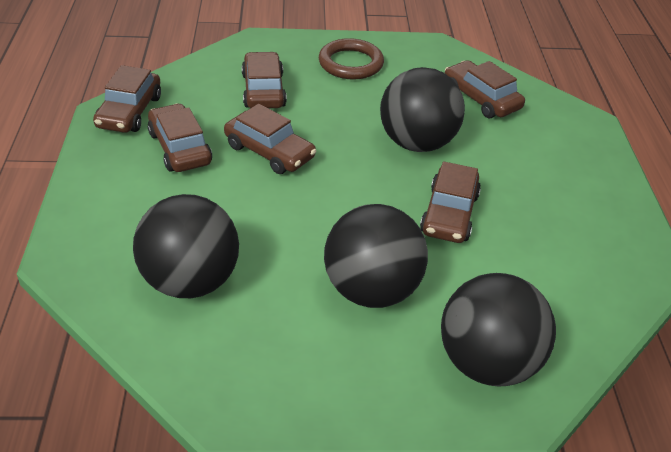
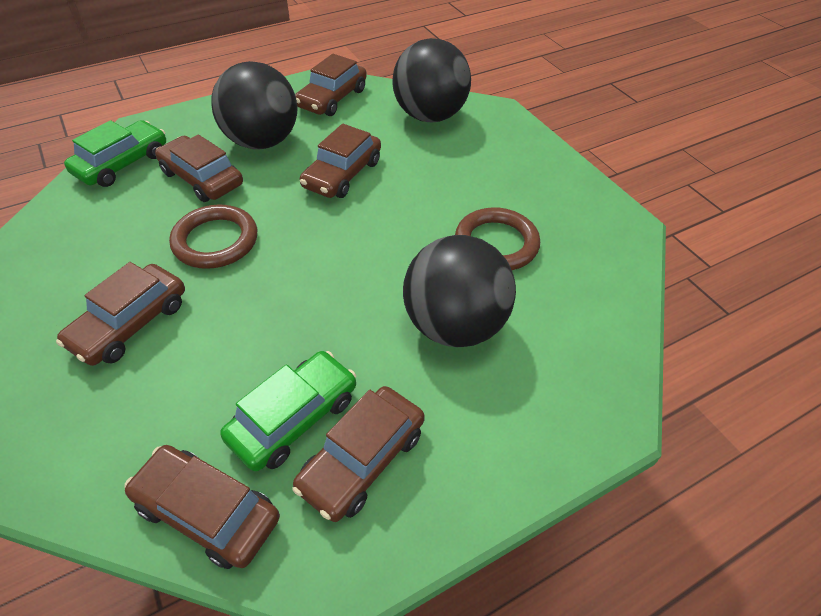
black ball: [133,194,239,298] [324,204,428,308] [380,67,465,152] [441,273,556,386] = 4 -> [211,61,297,149] [393,38,471,123] [403,235,516,347] = 3
brown ring: [319,38,384,80] = 1 -> [169,205,257,269] [455,207,540,270] = 2
green car: none = 0 -> [64,120,166,187] [220,351,356,471] = 2

